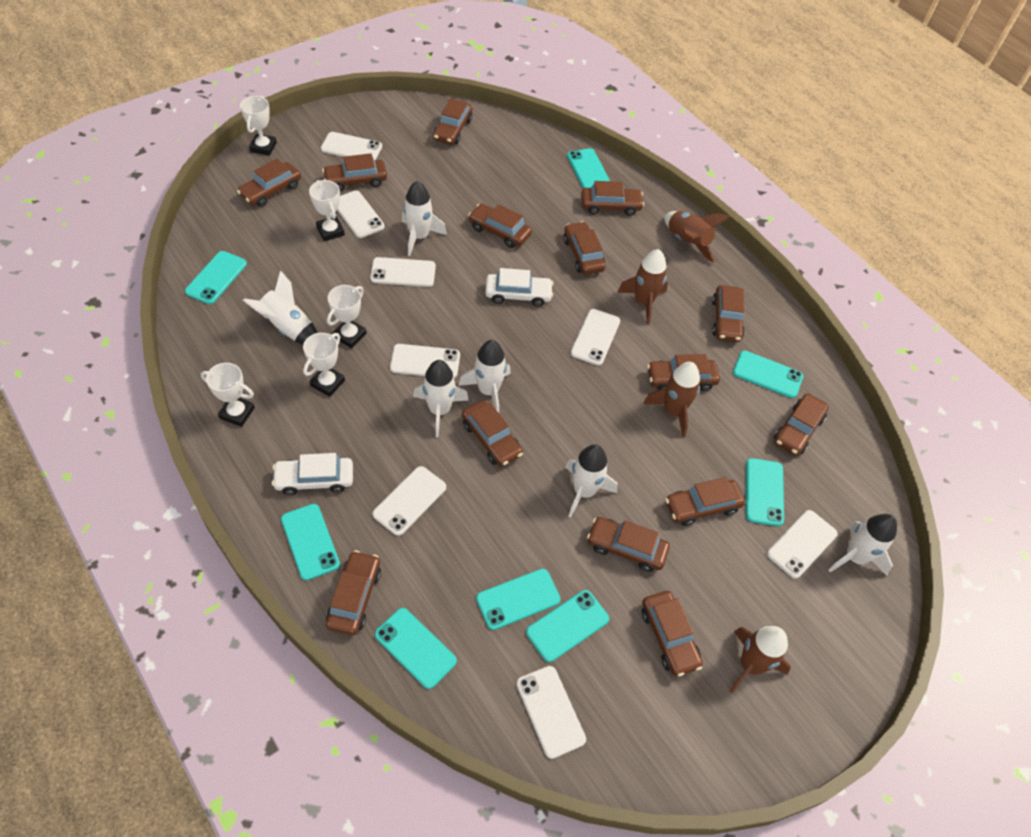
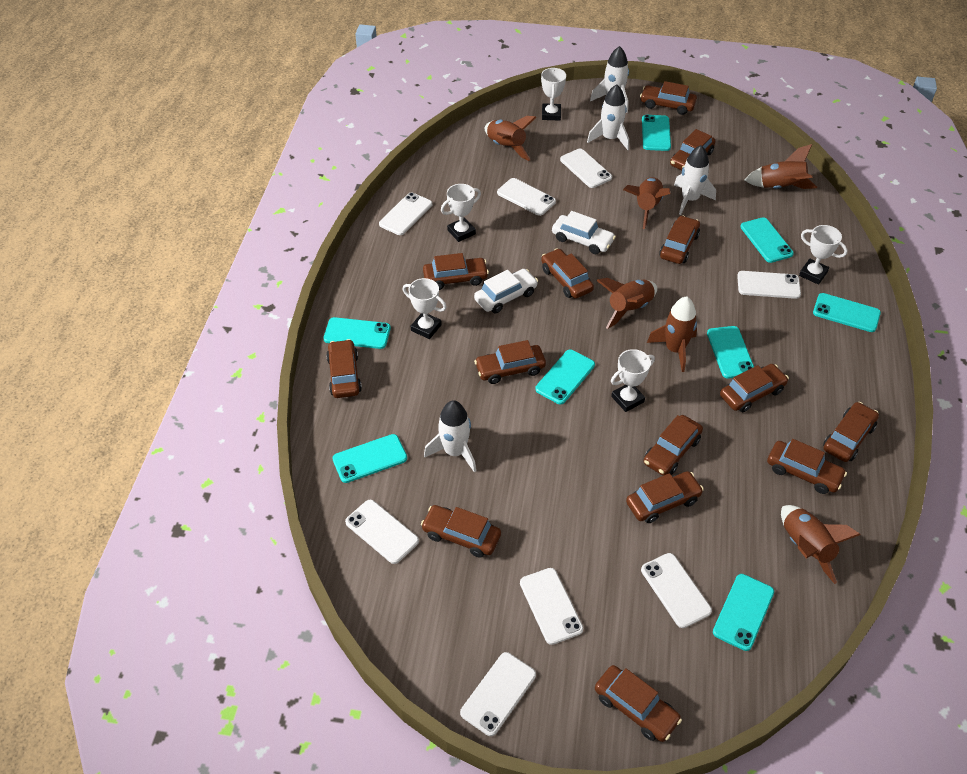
brown rocket: [617,249,668,325] [643,362,700,437] [665,211,730,263] [729,626,791,693] = 4 -> [485,116,536,161] [597,278,657,329] [623,177,670,229] [647,296,697,372] [745,144,817,189] [781,505,861,584] = 6
white rocket: [243,270,318,345] [402,181,447,256] [413,360,469,437] [458,340,511,413] [566,444,618,518] [828,514,897,576] = 6 -> [424,400,476,472] [587,84,629,150] [590,46,629,113] [674,145,716,215] = 4

